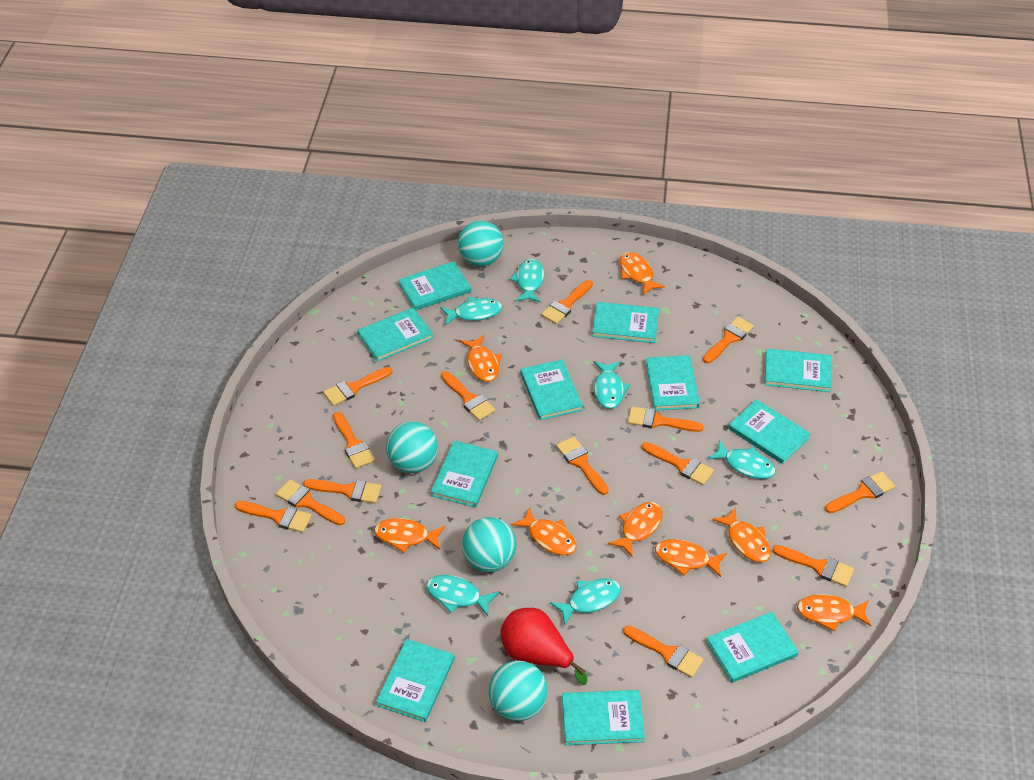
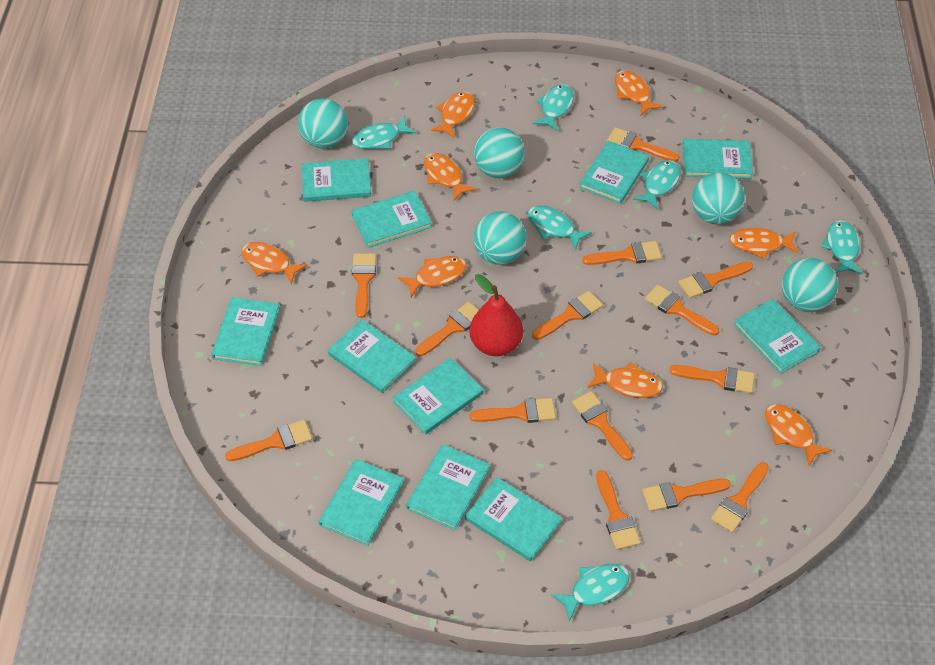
turquoise ball: [386,421,438,473] [458,220,504,266] [462,517,517,572] [488,661,548,721] = 4 -> [298,98,348,149] [474,127,524,178] [474,212,526,264] [692,172,745,224] [782,258,838,312] = 5

